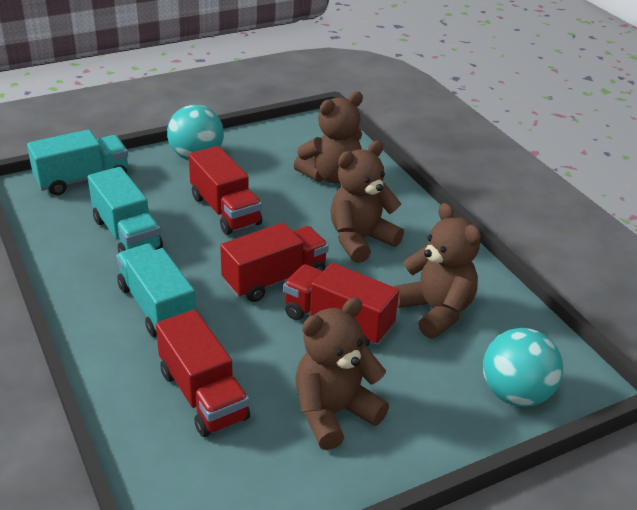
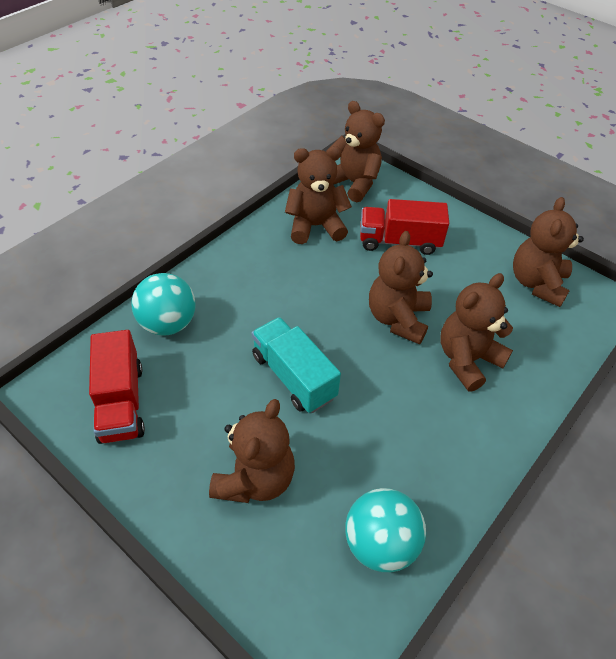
brown teddy bear: [294,91,363,184] [295,297,389,450] [330,140,404,263] [393,203,481,339] = 4 -> [209,399,295,503] [285,146,352,244] [326,101,385,202] [369,231,433,344] [441,273,513,392] [513,197,584,307] = 6
red truck: [156,310,250,437] [188,146,262,235] [220,223,329,302] [283,263,399,346] = 4 -> [89,330,145,444] [360,199,449,255] = 2
turquoise truck: [27,129,128,195] [88,167,163,253] [116,244,196,337] = 3 -> [252,317,341,413] = 1

